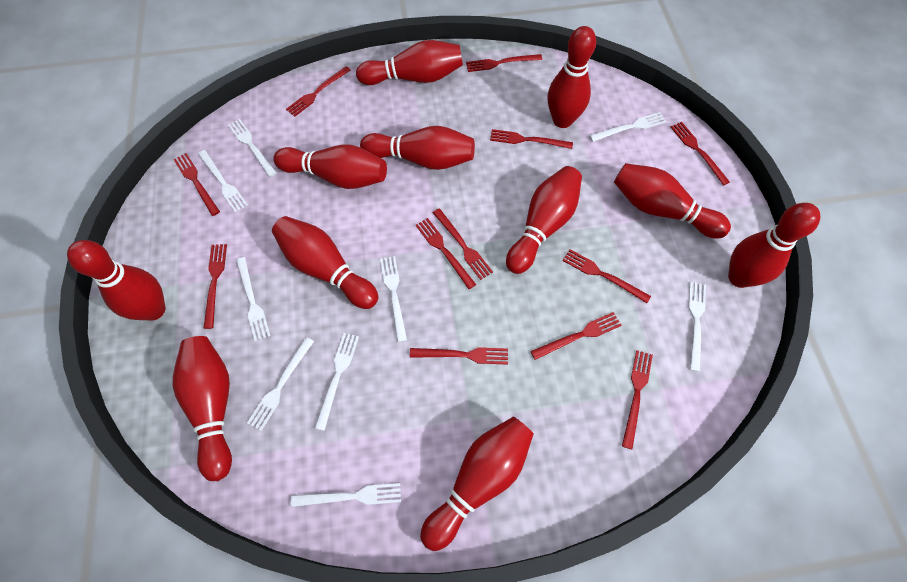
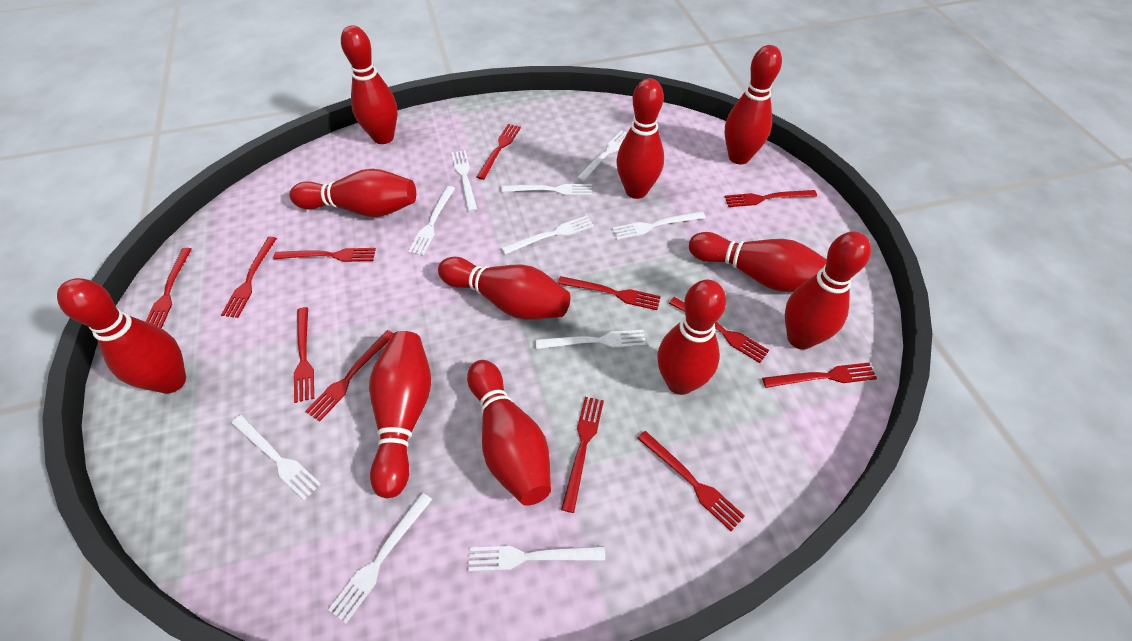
white fork: [198,150,248,212] [228,119,277,177] [236,257,271,341] [247,337,314,431] [291,483,401,507] [315,333,359,431] [380,256,407,342] [589,112,667,142] [689,282,706,372] = 9 -> [231,415,321,500] [328,493,432,623] [408,186,455,256] [452,150,477,212] [468,546,605,572] [501,184,592,196] [502,215,594,254] [536,330,646,349] [577,130,626,182] [612,211,706,240] = 10

